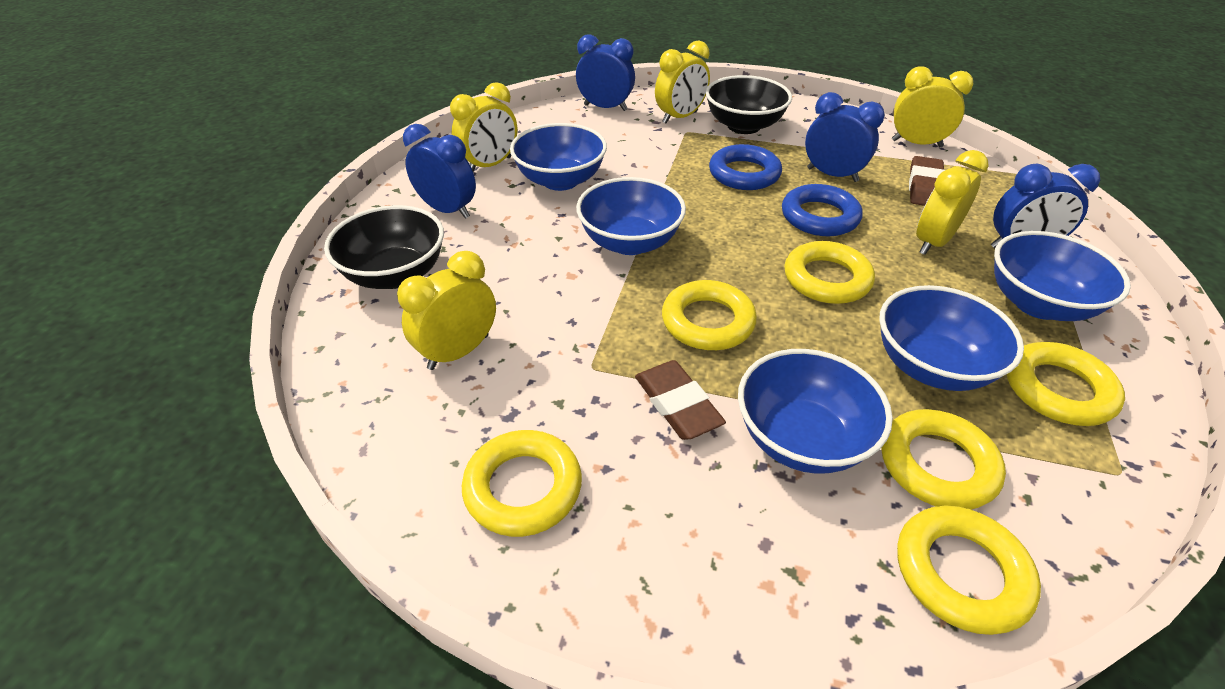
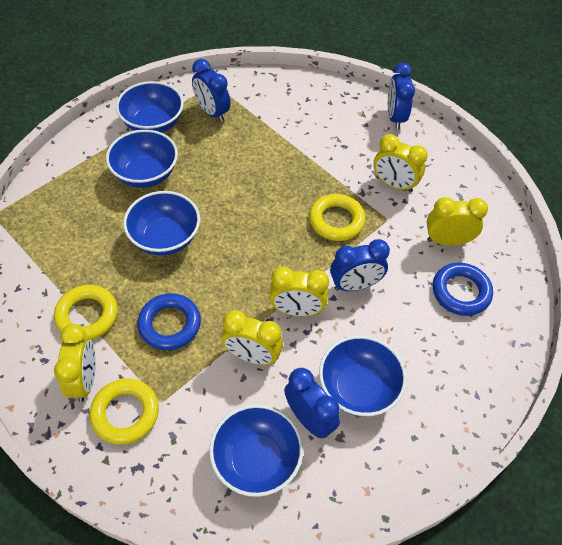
black bowl: [324,205,444,289] [706,75,792,134] = 2 -> none = 0
brown eraser: [635,360,726,440] [909,156,945,206] = 2 -> none = 0
yellow ring: [462,430,582,537] [662,280,757,350] [784,241,875,304] [881,409,1006,509] [897,506,1041,635] [1007,342,1125,426] = 6 -> [54,285,118,340] [90,379,159,445] [309,194,365,241] = 3

